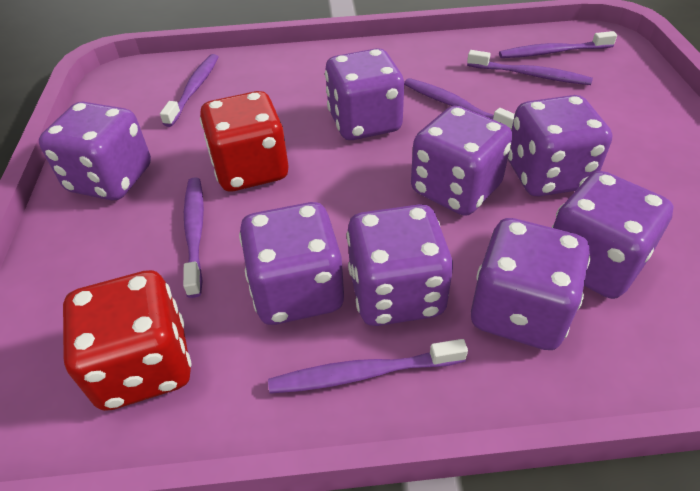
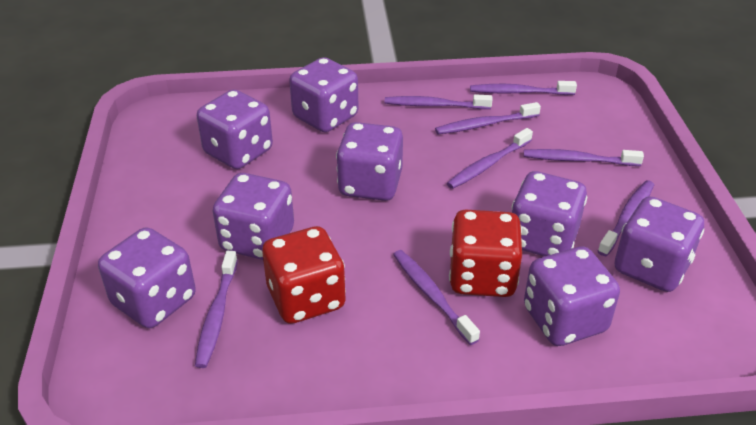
purple toothbrush: [160,54,219,127] [183,177,204,298] [268,339,468,394] [404,78,515,129] [467,50,593,85] [499,31,617,58] = 6 -> [195,251,238,368] [385,94,492,109] [393,250,480,345] [435,102,541,134] [446,128,533,189] [470,81,577,95] [524,149,644,166] [598,180,654,256] = 8

